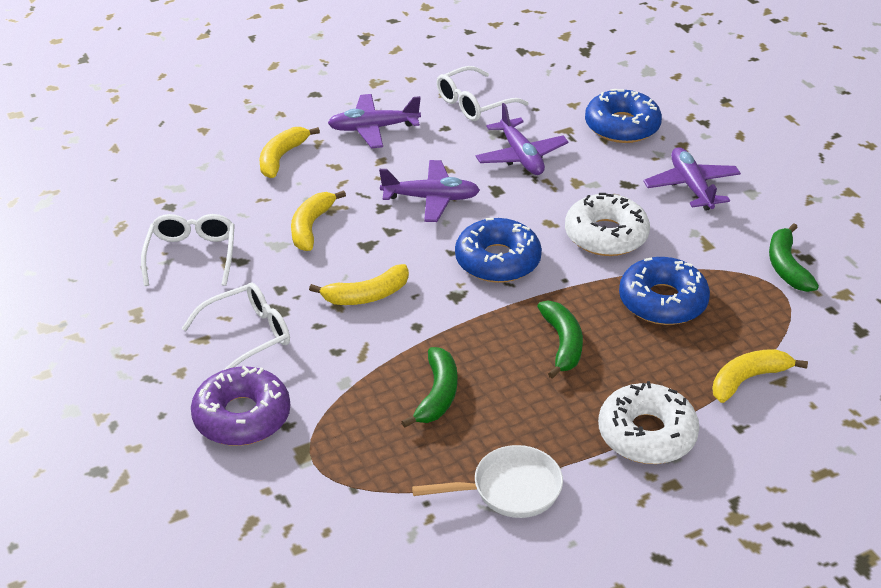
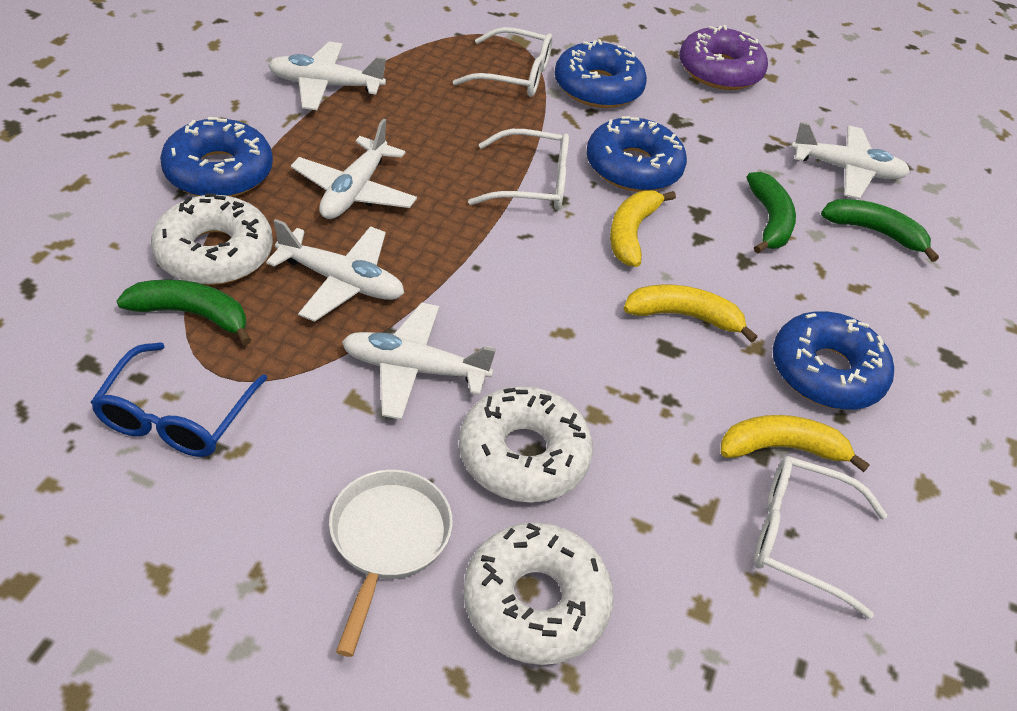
blue donut: [455,218,542,283] [585,89,662,143] [619,257,710,325] = 3 -> [160,117,273,197] [555,39,647,108] [586,116,687,192] [773,311,894,410] = 4
blue glasses: none = 0 -> [90,342,268,457] = 1
purple plane: [328,94,421,148] [379,160,480,222] [476,103,569,175] [643,147,741,211] = 4 -> none = 0
white donut: [565,193,650,256] [598,381,700,464] = 2 -> [151,193,273,285] [459,386,593,503] [463,522,613,665] = 3
white plane: none = 0 -> [266,219,404,322] [268,41,386,110] [291,118,417,219] [342,302,496,420] [791,122,910,199] = 5
yellow banana: [259,127,320,178] [291,190,346,251] [309,264,409,305] [712,349,808,403] = 4 -> [610,190,676,267] [624,285,757,343] [721,415,870,472] = 3

